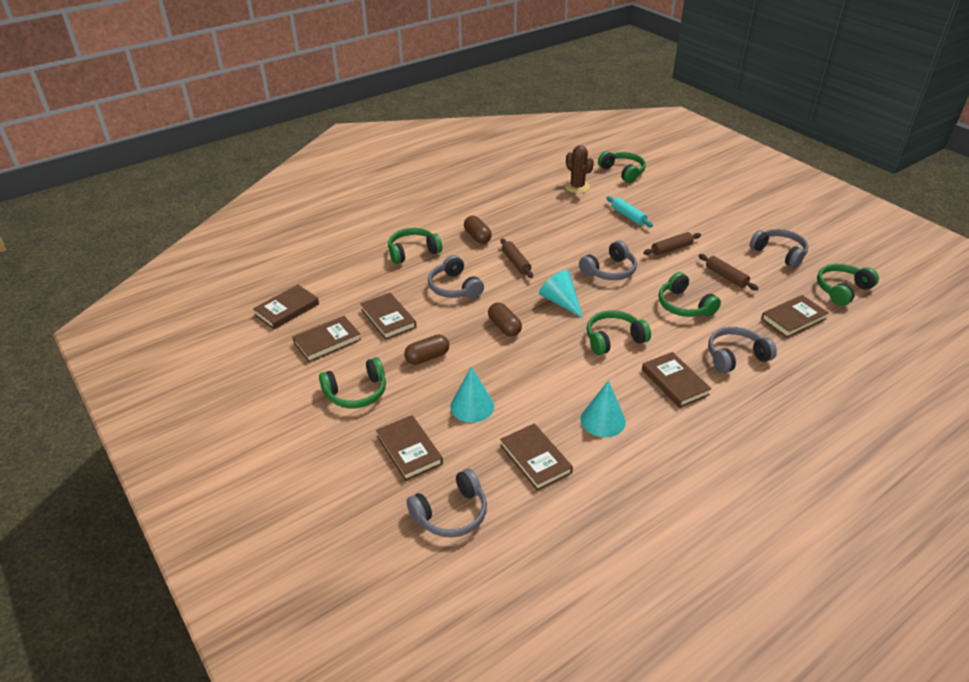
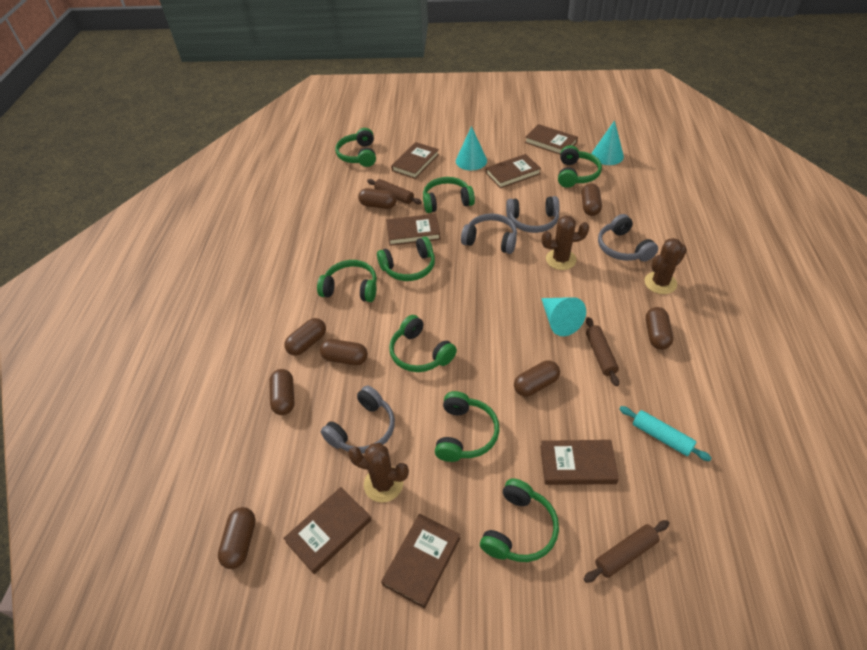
brown cactus: [565,145,594,193] = 1 -> [348,443,409,503] [542,215,589,270] [645,238,687,294] = 3
brown capsule: [404,335,449,365] [464,216,492,244] [488,302,522,337] = 3 -> [218,507,256,569] [269,369,294,415] [284,318,326,356] [320,339,368,365] [358,188,397,209] [514,360,560,397] [581,183,602,216] [646,307,673,350] = 8
green headphones: [319,357,386,409] [388,228,442,264] [587,310,651,355] [598,151,646,183] [658,272,721,317] [817,264,879,306] = 6 -> [317,260,377,302] [335,128,376,167] [377,237,435,281] [389,315,457,372] [423,177,475,213] [435,391,499,462] [480,478,559,562] [558,145,602,188] = 8
grey headphones: [407,469,487,538] [428,255,484,299] [579,240,637,280] [708,327,777,373] [750,229,808,268] = 5 -> [321,386,395,453] [461,214,517,254] [506,196,560,233] [598,214,658,262] = 4

